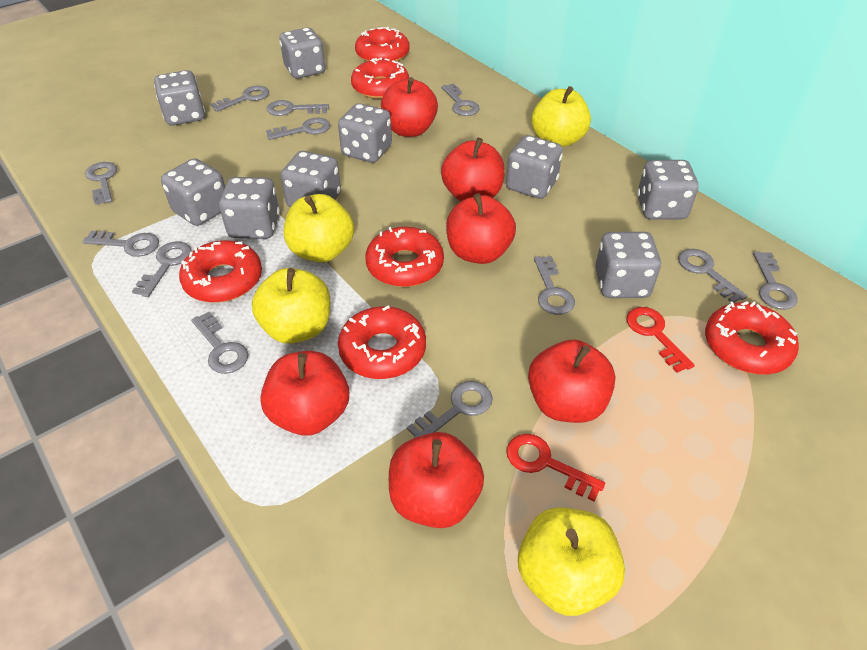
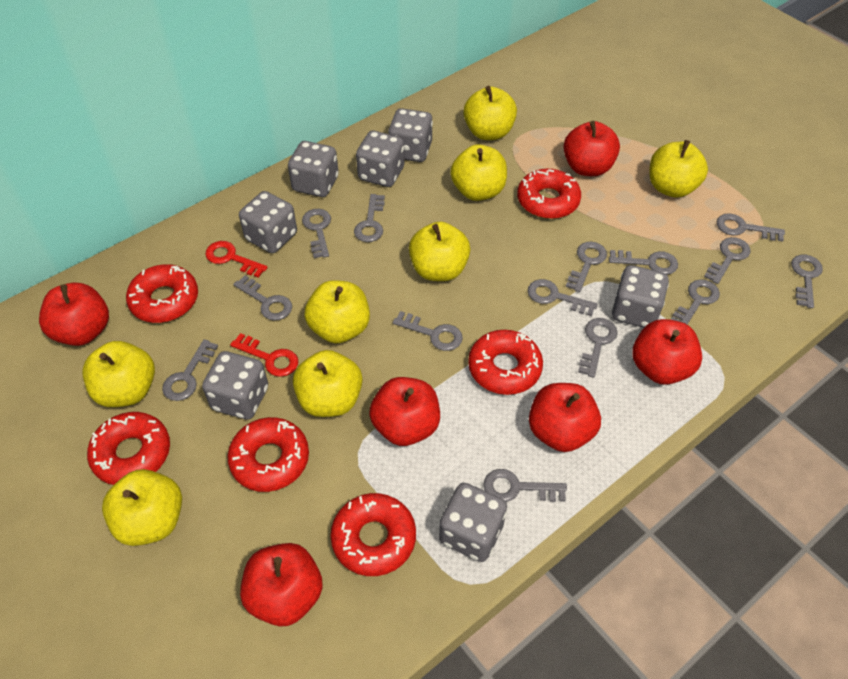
grey dice: [154,70,205,125] [161,158,225,226] [219,177,280,239] [280,28,325,79] [281,151,341,207] [338,103,392,163] [506,135,563,199] [595,232,661,298] [637,160,699,220] = 9 -> [202,351,268,419] [239,191,297,253] [288,141,339,197] [356,131,405,187] [388,108,433,162] [439,483,507,562] [612,265,669,328] = 7
grey key: [82,231,159,257] [85,162,117,205] [132,241,192,297] [191,312,249,374] [210,86,269,112] [266,118,330,140] [267,100,329,116] [407,381,493,438] [441,83,480,116] [534,256,575,315] [678,249,747,303] [753,251,797,310] = 12 -> [162,339,218,401] [233,275,292,321] [302,209,331,258] [354,194,385,242] [393,311,463,351] [483,469,567,502] [528,279,598,316] [566,242,607,292] [578,318,618,378] [609,250,678,275] [671,280,720,324] [704,237,750,284] [717,213,785,242] [791,255,823,308] = 14
yellow apple: [252,268,330,344] [284,194,354,262] [518,507,625,616] [532,86,591,147] = 4 -> [82,341,155,407] [102,469,182,546] [293,350,362,417] [304,280,370,343] [409,222,470,281] [450,144,507,201] [463,86,517,140] [649,140,708,198] = 8

